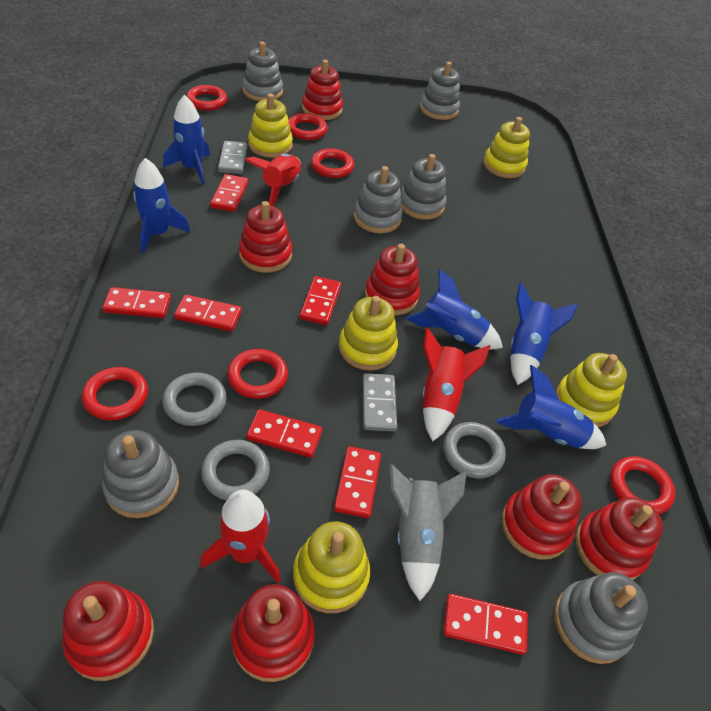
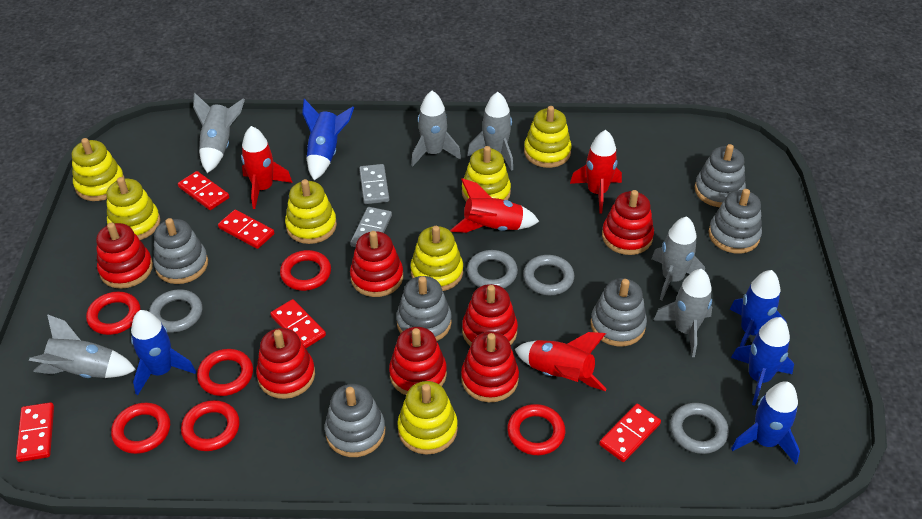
grey ring: [162,372,227,426] [201,440,270,501] [443,422,506,479] = 3 -> [149,289,202,332] [467,250,518,288] [523,255,574,295] [670,403,729,454] = 4
grey rocket: [390,464,467,601] = 1 -> [29,314,136,378] [193,93,245,173] [411,91,461,166] [467,92,513,171] [652,216,705,301] [654,269,712,357] = 6
red domino: [102,287,171,318] [174,295,242,331] [210,174,248,212] [247,409,322,458] [300,276,341,325] [334,446,381,518] [443,594,528,655] = 7 -> [16,402,54,462] [178,171,229,210] [218,210,274,249] [270,299,326,348] [599,404,661,462] = 5
red rocket: [200,489,281,584] [245,154,301,206] [423,327,490,441] = 3 -> [241,126,293,209] [450,178,539,233] [515,332,607,391] [570,130,622,214] = 4
yellow stacking toy: [248,93,293,158] [293,522,370,613] [339,296,398,371] [483,117,530,178] [556,353,627,427] = 5 -> [72,138,125,201] [106,177,160,240] [285,179,337,244] [397,381,458,455] [410,226,463,291] [462,146,511,202] [524,106,572,168] = 7

